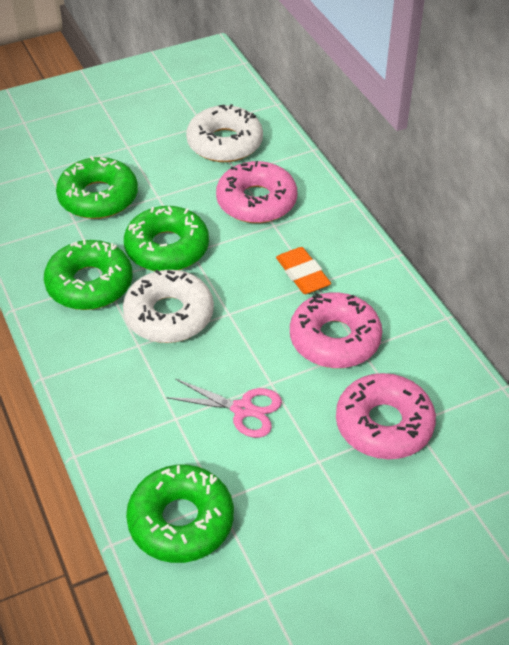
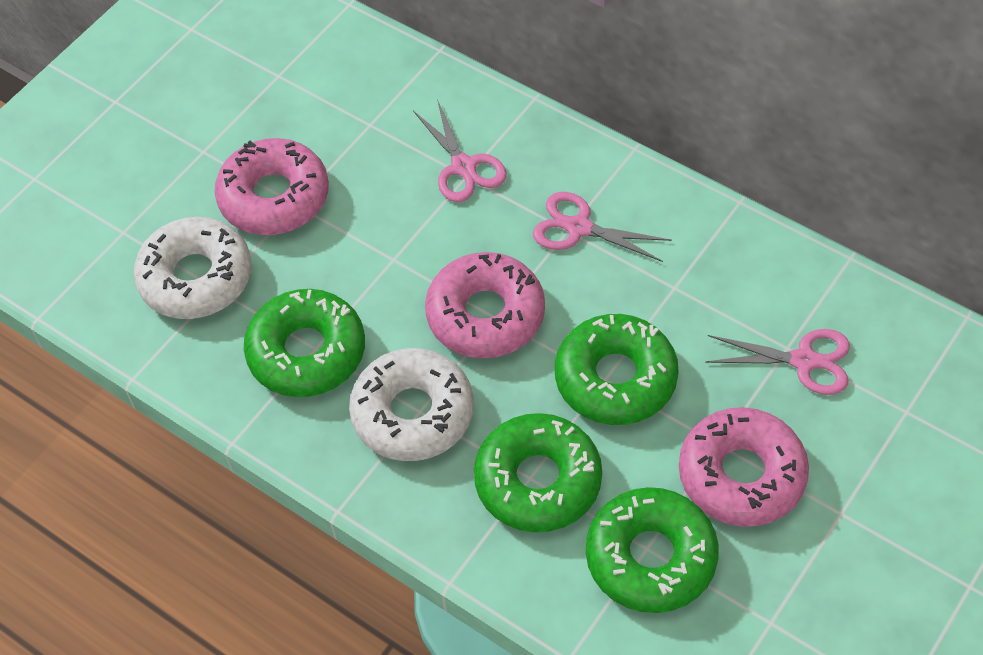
orange eraser: [276,247,331,294] = 1 -> none = 0
pink scissors: [166,379,282,438] = 1 -> [413,99,507,202] [533,192,672,262] [705,329,850,395] = 3

